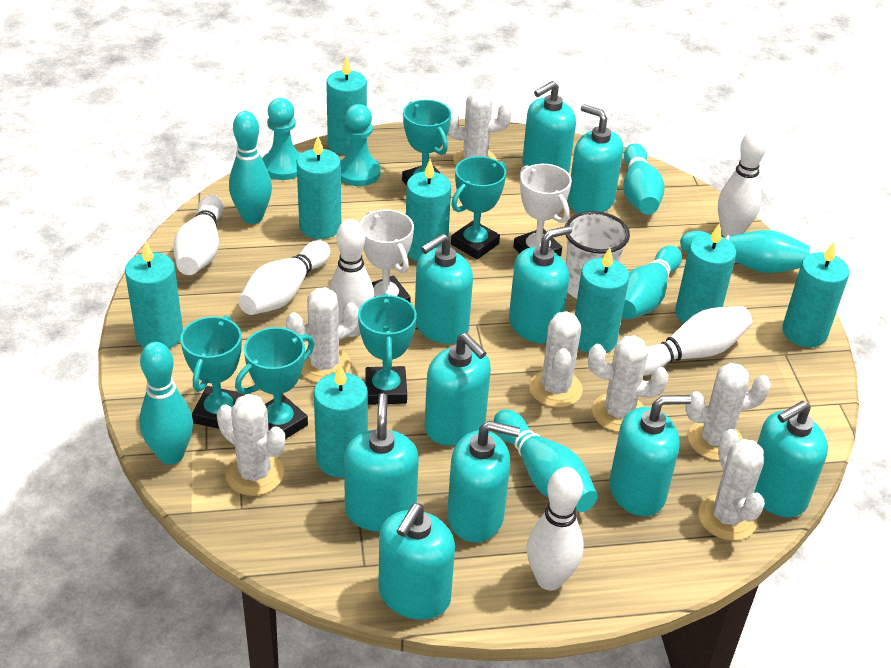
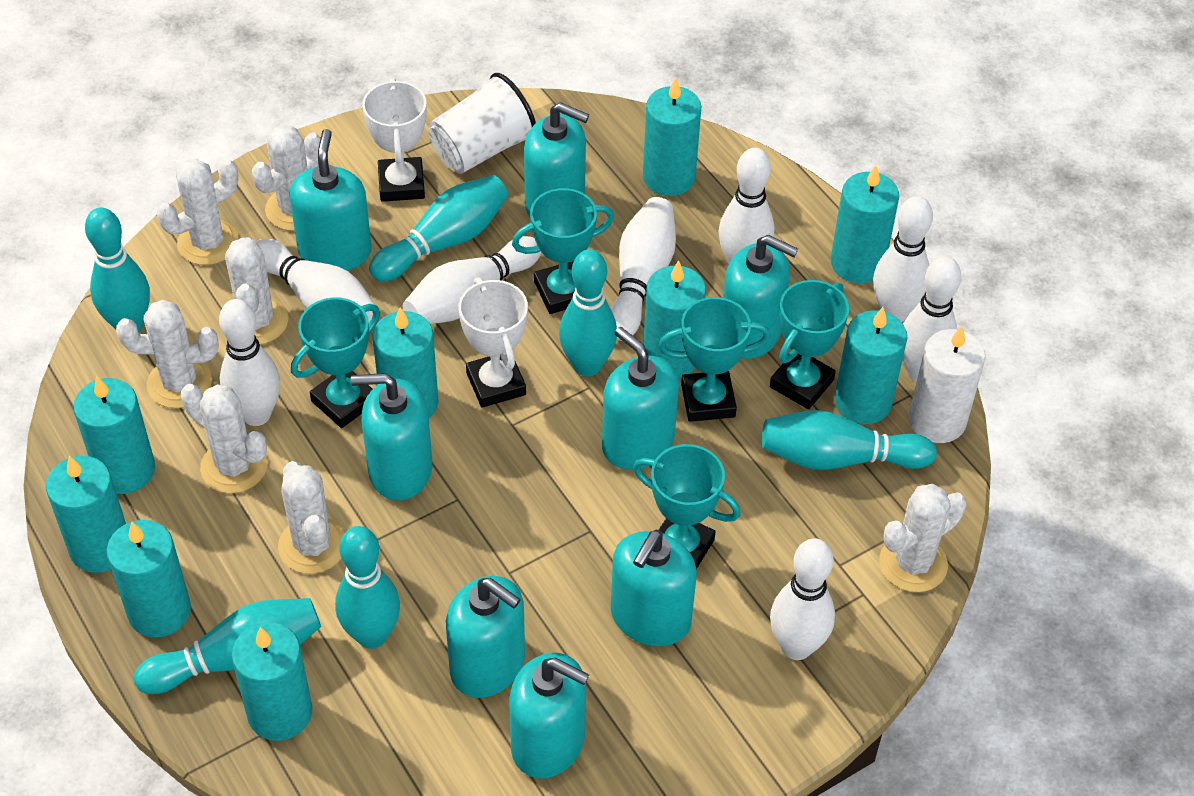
turquoise candle: [125,241,183,349] [297,136,341,239] [314,364,368,478] [326,56,367,155] [406,159,451,262] [575,248,629,353] [675,223,736,324] [782,242,849,347] = 8 -> [46,456,126,573] [73,376,155,494] [107,520,191,638] [232,622,313,741] [372,307,439,418] [643,78,701,196] [643,260,706,378] [831,165,899,283] [835,307,907,424] = 9
turquoise pawn: [262,98,301,180] [340,104,381,186] = 2 -> none = 0
turquoise soap dispenser: [344,394,419,532] [378,504,455,620] [415,234,473,344] [425,333,491,445] [447,421,520,542] [509,226,572,343] [522,81,576,173] [568,104,623,213] [609,395,691,516] [754,401,828,517] = 10 -> [290,129,372,271] [351,373,432,501] [446,576,525,698] [509,653,589,779] [524,102,589,217] [602,327,679,470] [611,530,697,646] [723,235,798,359] = 8
white bowling pin: [173,195,223,275] [238,240,331,315] [329,219,375,337] [527,467,584,590] [643,306,752,376] [718,129,767,237] = 6 -> [219,299,280,426] [257,239,375,322] [403,236,541,324] [611,197,676,341] [718,148,774,264] [770,538,835,660] [873,196,933,322] [903,256,961,382] = 8
white candle: none = 0 -> [909,326,985,443] = 1

